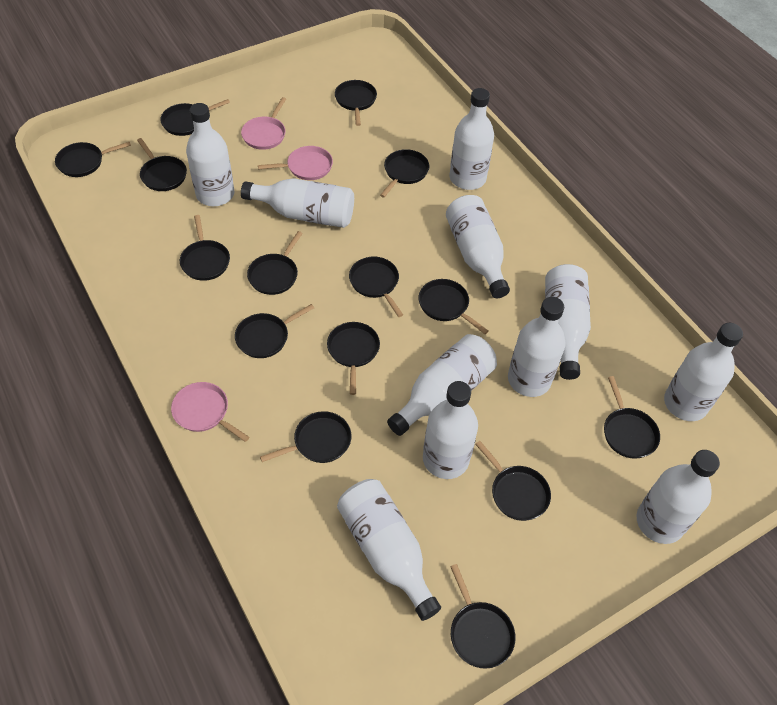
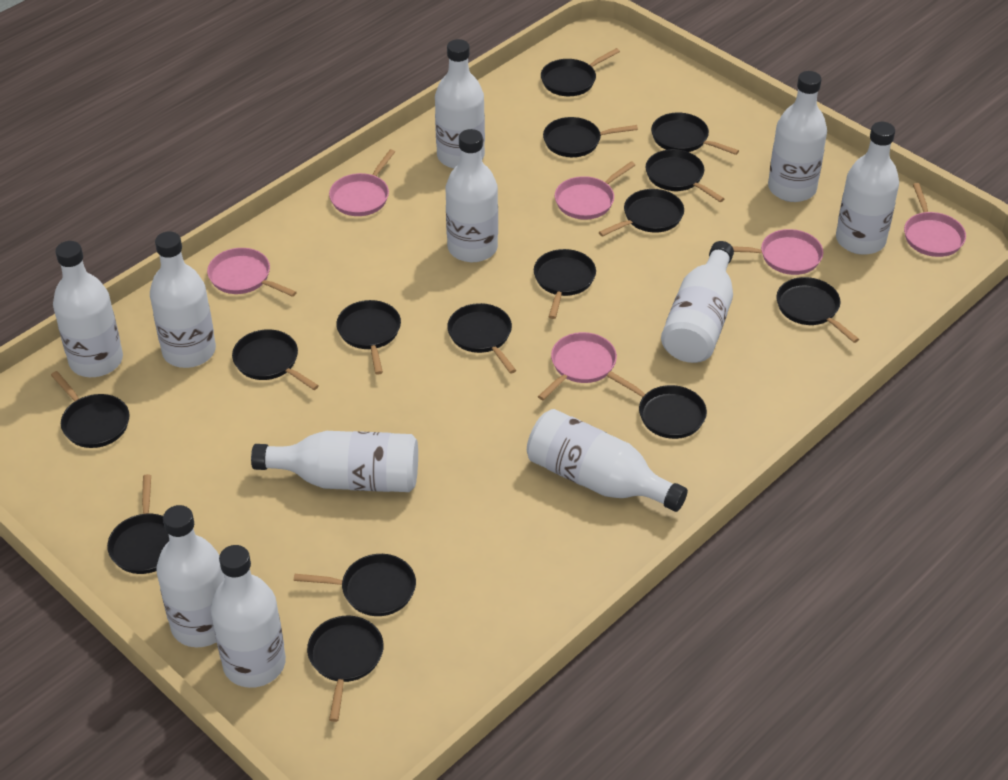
pink pan: [171,382,249,442] [241,97,286,150] [258,146,333,180] = 3 -> [207,248,297,297] [329,149,395,216] [538,332,617,400] [555,161,635,220] [732,229,823,275] [904,183,966,257] = 6

